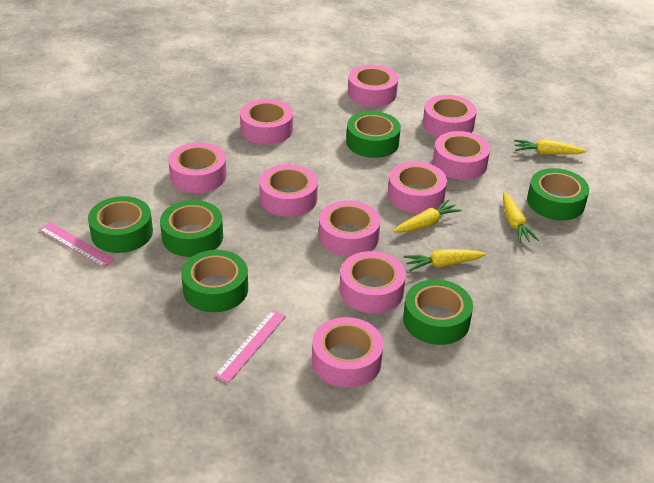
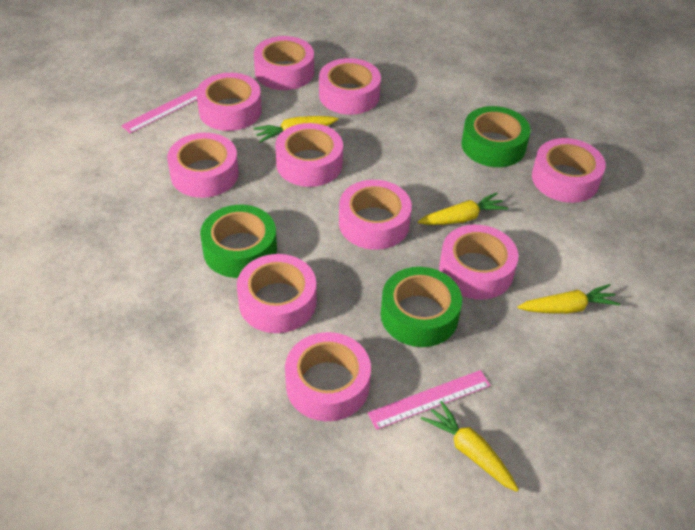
green tape: [88,196,153,253] [160,200,223,257] [181,250,248,312] [346,111,401,158] [403,279,473,345] [527,168,589,220] = 6 -> [200,205,277,278] [381,267,462,347] [461,106,531,167] = 3

